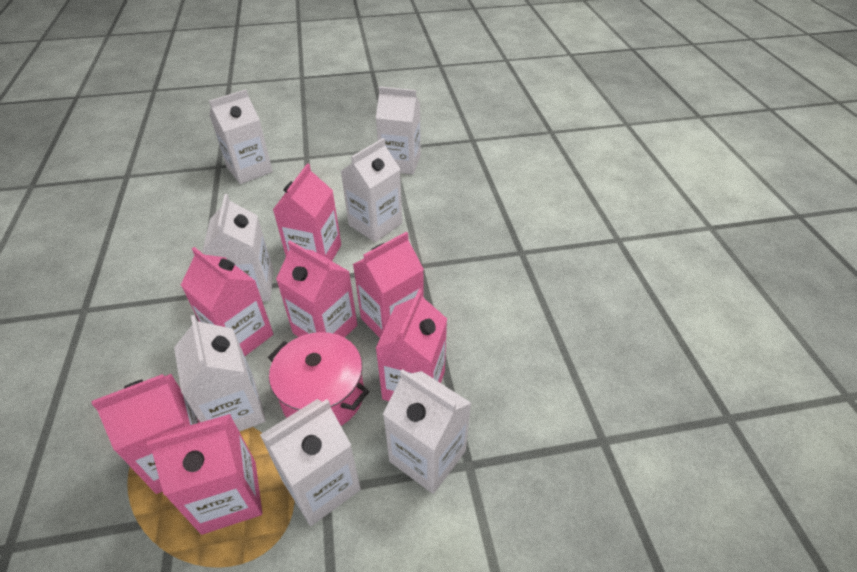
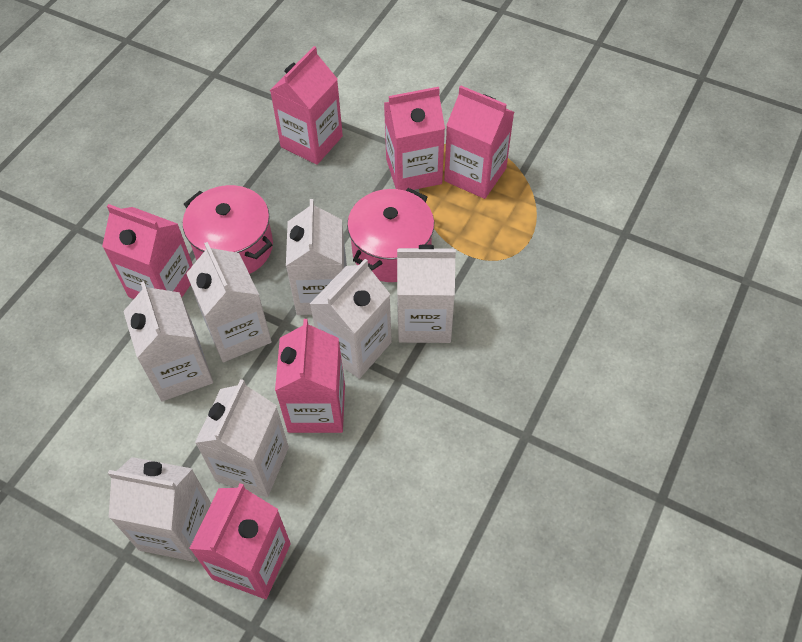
pink carton: [92,374,200,494] [147,414,262,535] [181,247,273,356] [273,164,341,261] [276,241,357,338] [353,232,424,338] [375,289,447,401] = 7 -> [102,204,193,299] [189,483,291,599] [270,46,343,165] [275,319,345,433] [384,87,445,191] [444,86,514,199] = 6
pink pot: [268,332,369,426] = 1 -> [183,185,273,274] [347,188,434,282] = 2

